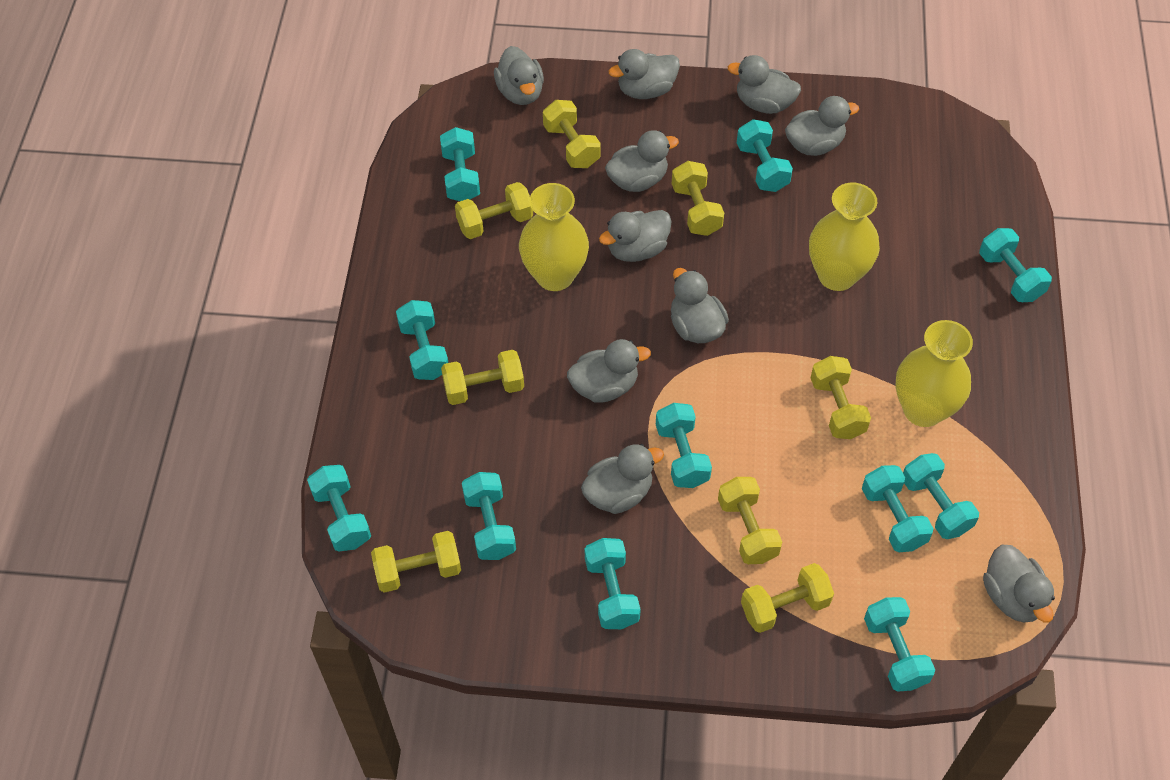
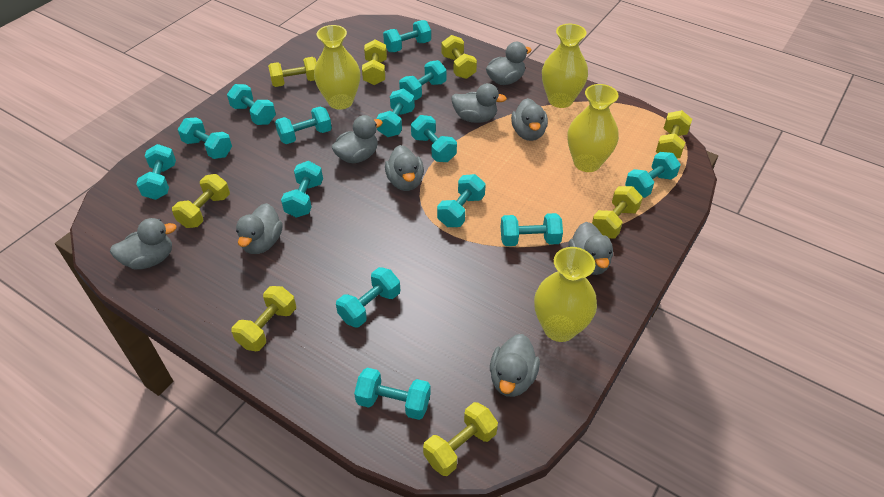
grey duck: [494,46,544,105] [567,339,651,403] [581,444,664,514] [599,210,672,262] [605,130,679,192] [609,49,680,99] [671,268,729,343] [728,55,801,114] [785,96,859,156] [983,544,1055,623] = 10 -> [110,218,177,270] [236,203,283,254] [331,115,383,164] [385,145,424,191] [451,83,507,123] [486,42,531,85] [490,334,540,397] [511,98,548,141] [569,222,613,275] = 9
turquoise dumbbell: [307,465,371,551] [396,300,448,380] [440,127,480,201] [462,472,516,560] [585,538,641,629] [656,403,712,488] [737,119,793,192] [862,465,934,552] [864,597,935,691] [903,453,979,539] [979,228,1052,302] = 11 -> [136,144,176,200] [178,117,232,159] [227,84,276,125] [275,106,332,144] [281,161,323,218] [336,267,400,328] [354,368,431,420] [376,89,415,137] [383,20,431,52] [399,60,447,100] [411,115,457,162] [437,174,486,227] [501,213,563,246] [625,152,681,198] = 14
yellow vase: [519,183,589,291] [809,183,880,291] [895,320,973,427] = 3 -> [314,25,360,110] [534,247,597,342] [542,24,588,108] [568,84,619,172] = 4

